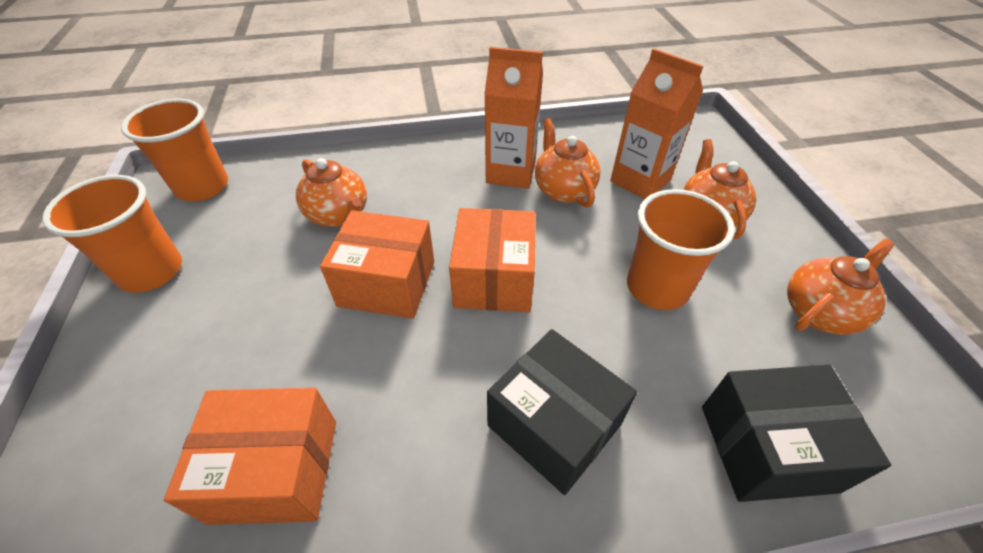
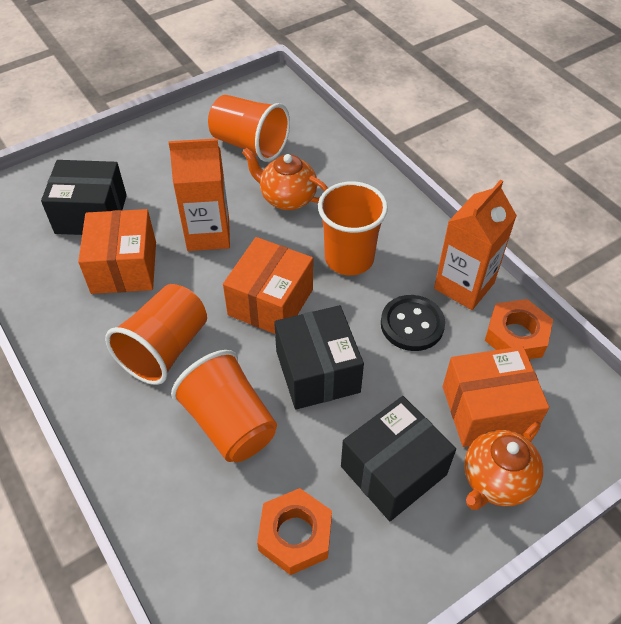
black box: [487,329,637,495] [702,365,891,502] = 2 -> [41,160,127,235] [274,305,364,409] [341,396,456,521] = 3
black button: none = 0 -> [381,295,445,351] = 1
orange cup: [42,175,182,293] [121,99,228,201] [627,189,735,310] = 3 -> [105,284,207,385] [171,350,277,462] [208,95,290,162] [318,181,388,275] = 4
orange nut: none = 0 -> [257,488,332,575] [485,299,553,359] = 2
orange teapot: [296,158,367,227] [535,118,601,208] [683,139,756,239] [787,239,895,335] = 4 -> [242,148,328,210] [464,422,543,510] = 2

